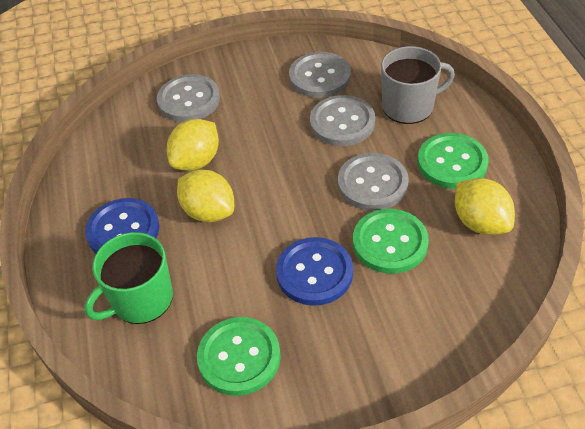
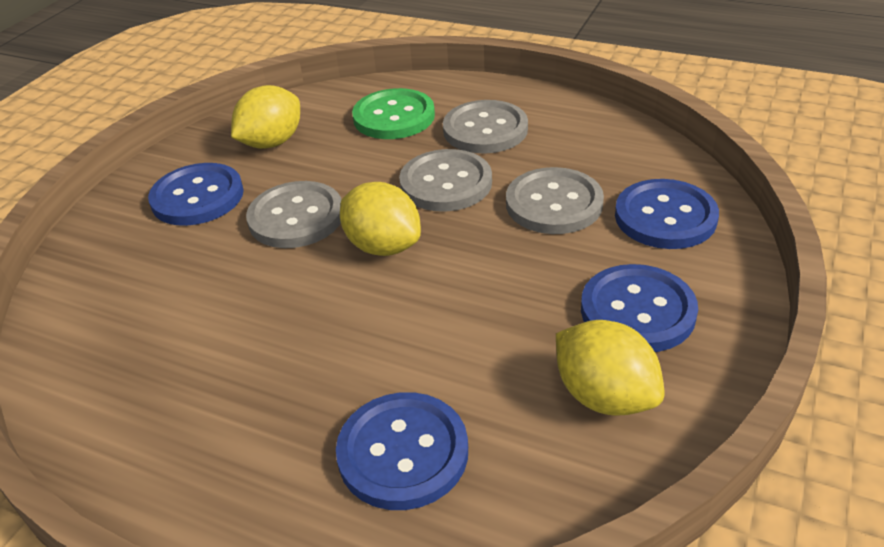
blue button: [85,198,159,253] [276,237,353,306] = 2 -> [148,163,244,226] [336,392,468,510] [581,264,698,352] [615,179,719,249] = 4
green button: [197,317,281,396] [353,209,429,274] [417,133,489,189] = 3 -> [352,88,435,139] = 1
green mug: [84,232,173,324] = 1 -> none = 0
grey mug: [381,46,455,124] = 1 -> none = 0

